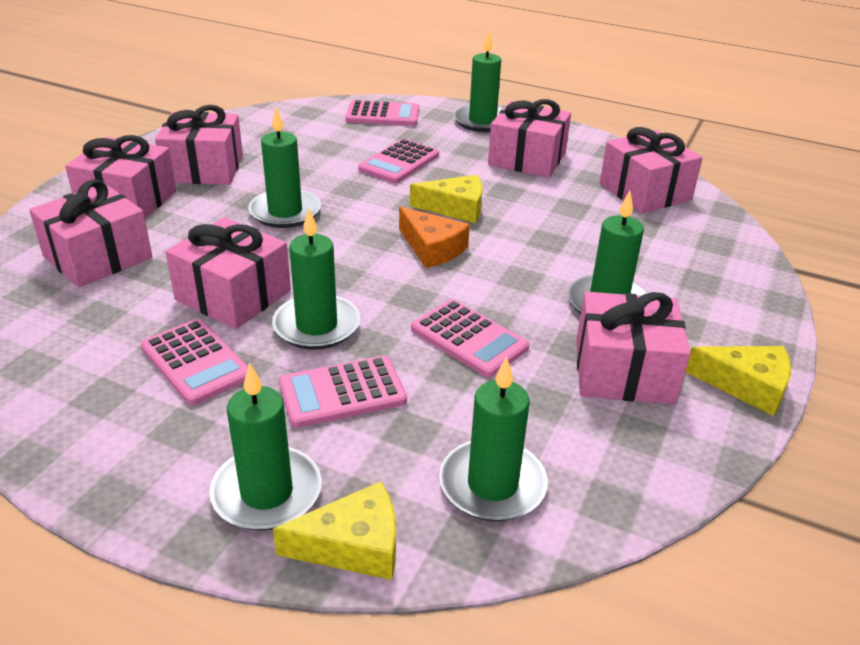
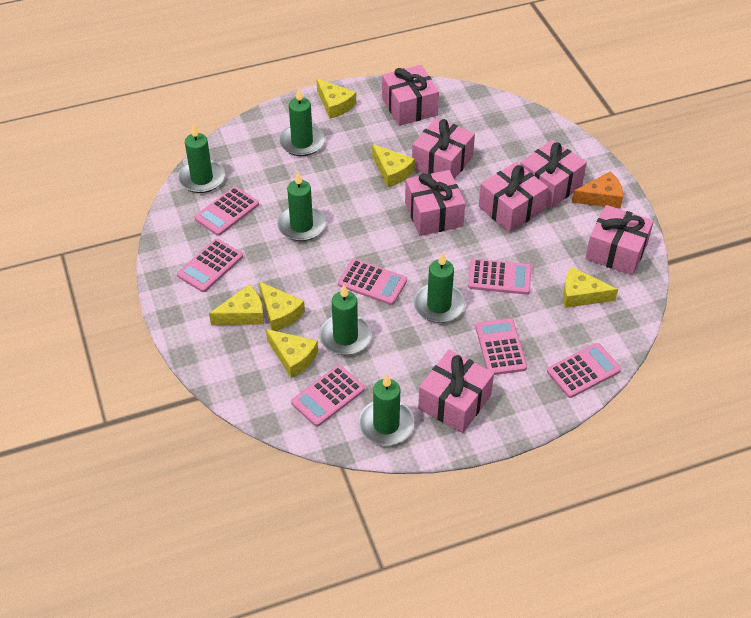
pink calculator: [141,319,248,405] [279,356,407,428] [345,100,419,126] [358,139,439,183] [411,299,529,377] = 5 -> [177,239,243,292] [194,186,259,236] [291,365,365,427] [338,259,407,305] [468,259,532,295] [475,318,527,375] [547,343,621,398] = 7
yellow cheese: [273,481,396,580] [410,175,482,223] [686,346,791,416] = 3 -> [209,285,264,325] [259,281,305,331] [266,329,318,378] [317,79,356,119] [372,144,415,187] [563,267,618,308] = 6

